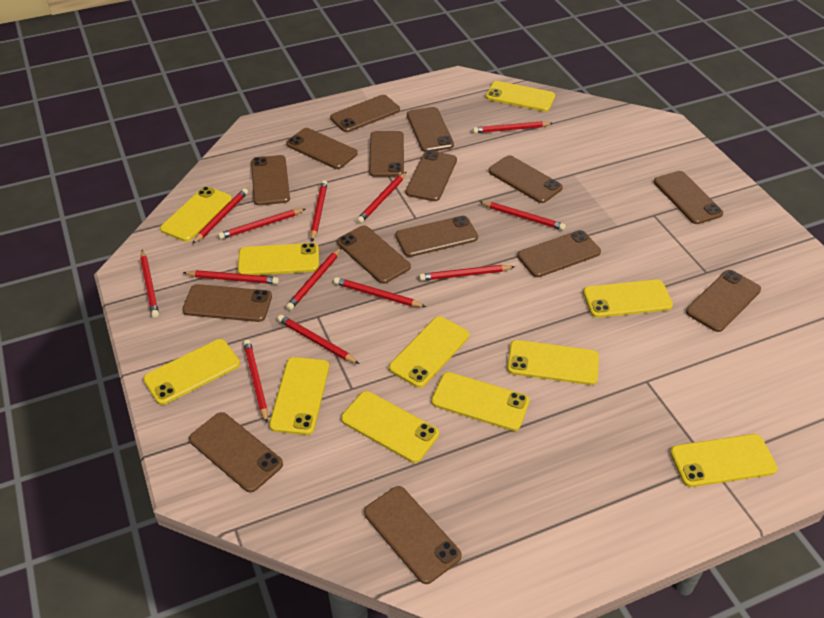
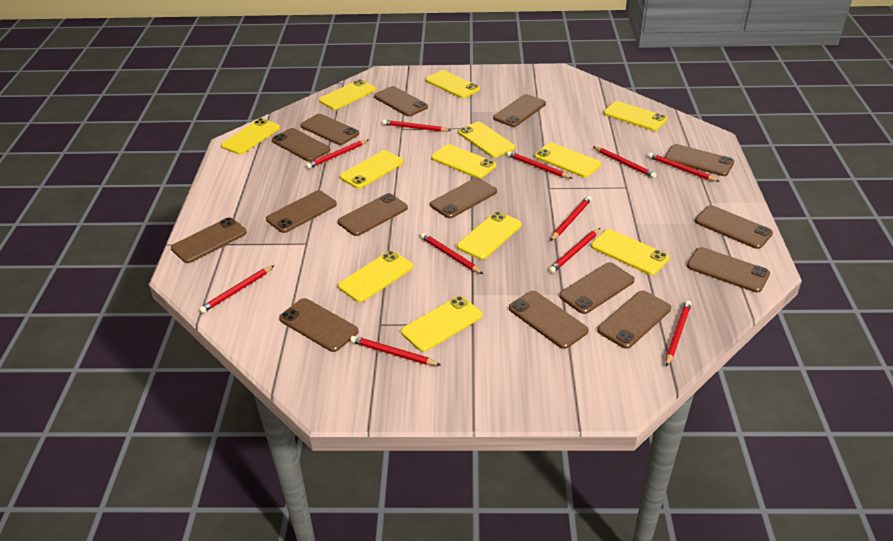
red pencil: [140,250,159,318] [183,270,279,284] [192,188,248,244] [218,209,305,239] [243,340,268,423] [277,315,359,364] [286,247,342,310] [311,180,328,241] [334,277,426,307] [357,172,406,224] [419,265,515,281] [473,121,553,133] [479,201,566,230] = 13 -> [199,265,275,313] [306,139,369,169] [350,336,440,366] [382,120,451,132] [420,233,483,274] [507,151,573,179] [549,228,600,273] [550,196,592,241] [593,146,657,178] [648,153,720,182] [666,300,692,367] = 11
yellow phone: [143,339,240,405] [160,186,232,242] [238,243,319,275] [269,357,329,435] [341,391,439,463] [389,316,469,388] [431,372,530,431] [486,81,555,112] [507,340,599,385] [583,279,673,318] [670,434,778,487] = 11 -> [221,118,280,155] [319,79,376,110] [338,251,413,302] [340,150,404,189] [401,296,482,352] [426,70,480,98] [431,144,496,179] [457,211,522,260] [458,122,515,158] [534,143,601,178] [591,229,669,275] [603,101,667,131] = 12

